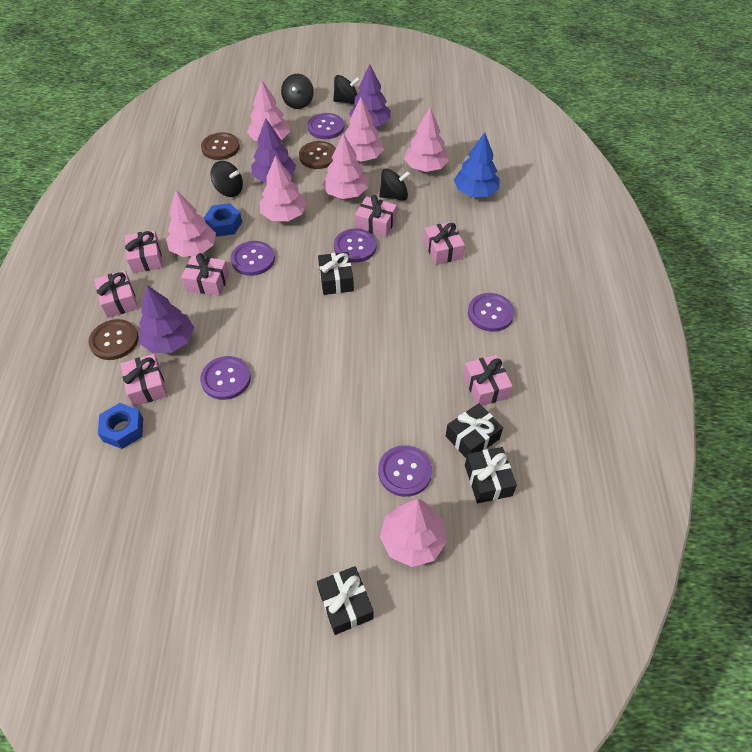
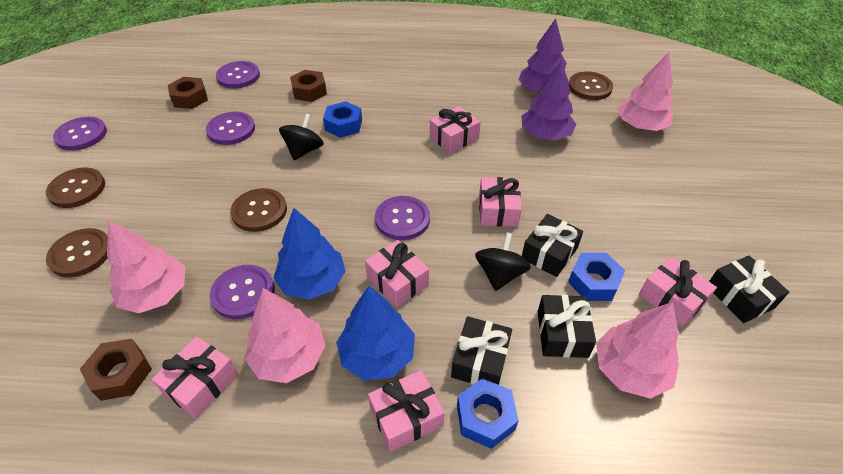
black spinning top: [210,161,243,197] [281,74,314,109] [333,75,360,104] [379,168,411,201] = 4 -> [279,114,324,160] [475,232,531,291] = 2
blue nut: [98,403,143,449] [204,203,242,237] = 2 -> [323,101,362,138] [457,378,519,449] [568,253,625,301] = 3
blue tree: [454,132,500,197] = 1 -> [273,208,346,300] [336,286,415,381] = 2
brown button: [88,319,139,360] [201,132,240,160] [299,141,336,169] = 3 -> [46,167,105,208] [46,228,108,278] [230,188,287,232] [569,72,613,100] = 4
brown nut: none = 0 -> [80,339,152,401] [168,77,208,109] [290,70,327,102] = 3
pink gift: [94,270,138,318] [120,354,167,407] [125,230,163,273] [181,253,229,296] [355,195,397,237] [424,222,465,265] [463,355,513,406] = 7 -> [152,336,238,419] [365,240,429,307] [368,370,445,452] [430,106,481,153] [479,177,522,227] [639,257,717,327] = 6
pink tree: [166,190,216,257] [247,79,290,141] [260,155,307,221] [322,133,368,199] [345,98,384,162] [380,499,447,567] [404,107,449,172] = 7 -> [107,221,185,313] [245,288,326,383] [596,302,679,399] [618,52,673,131] = 4
purple button: [200,356,251,400] [231,241,275,276] [307,113,344,139] [334,229,377,263] [378,445,432,497] [468,293,515,332] = 6 -> [53,117,107,151] [206,112,255,145] [210,265,275,319] [216,61,260,89] [375,196,430,240] = 5
purple tree: [139,285,194,353] [251,118,296,182] [349,64,391,126] = 3 -> [519,19,569,94] [521,60,576,140] = 2

